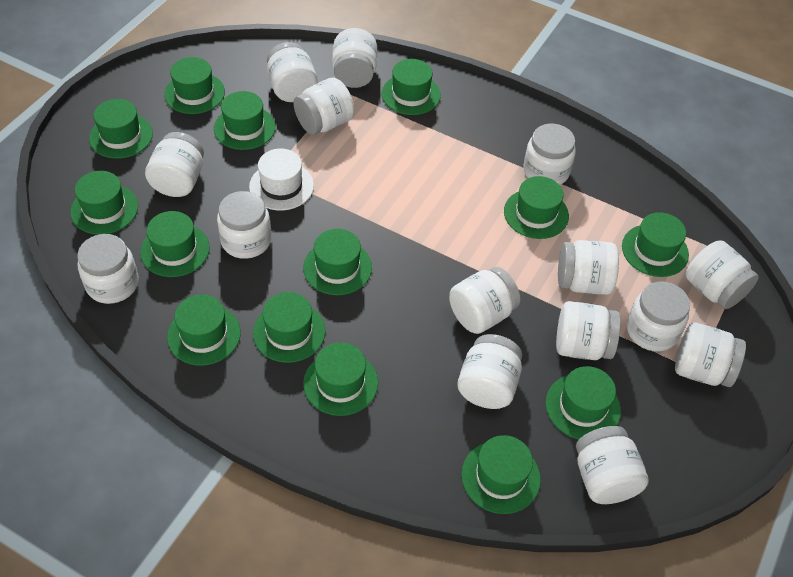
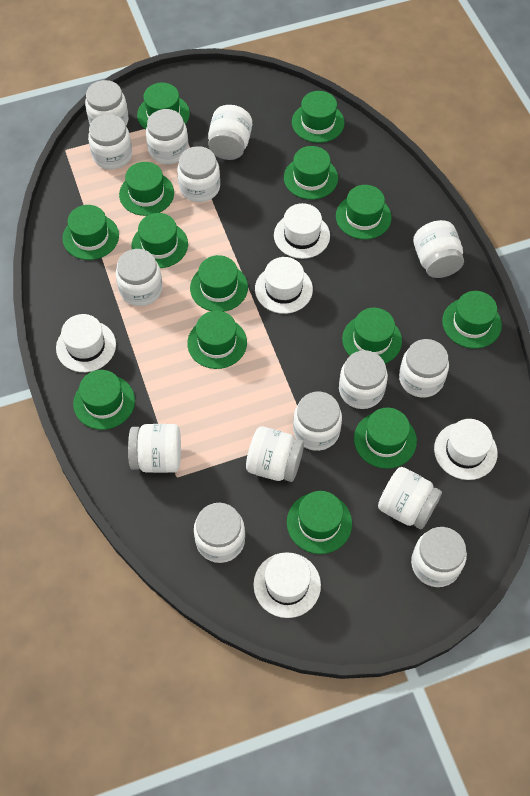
white hat: [249,148,314,211] = 1 -> [56,314,116,372] [253,552,321,618] [255,257,313,314] [274,203,330,259] [434,419,498,480] = 5

